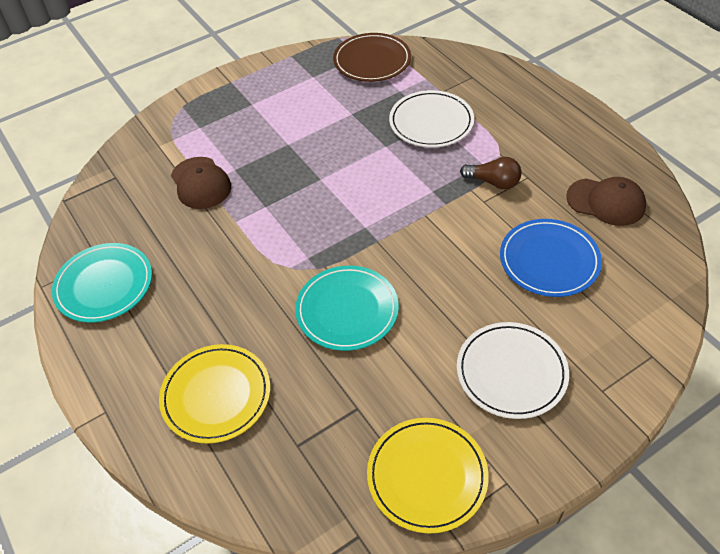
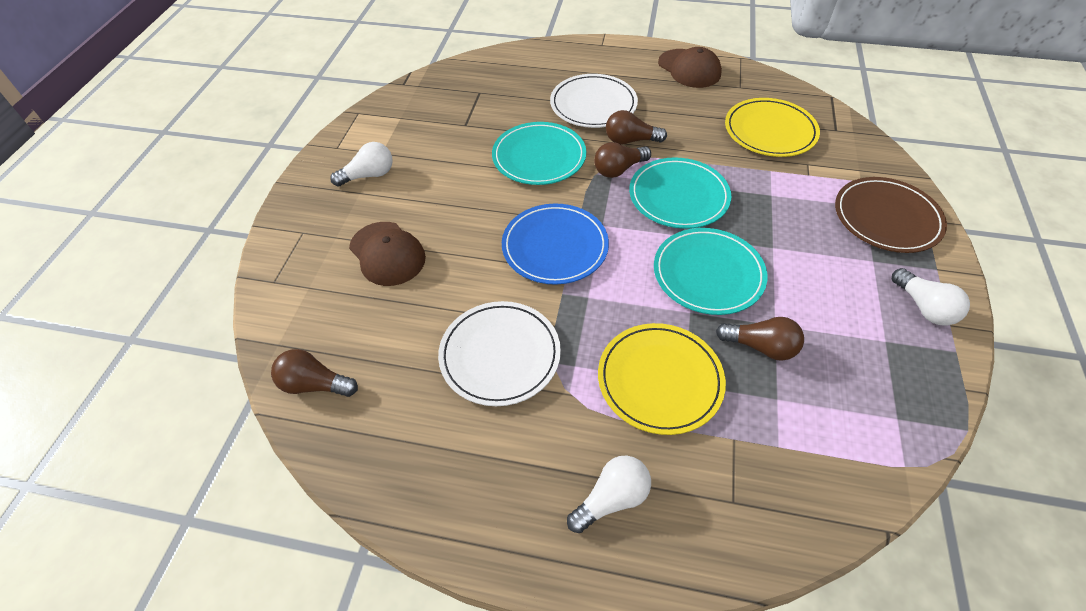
brown light bulb: [460,157,522,189] = 1 -> [271,349,358,397] [594,142,651,178] [606,110,667,145] [716,317,804,361] = 4
turquoise plate: [52,243,152,323] [295,266,399,351] = 2 -> [492,122,586,185] [629,157,731,229] [654,228,767,315] = 3
white light bulb: none = 0 -> [330,142,393,187] [567,456,651,533] [891,268,970,326] = 3

